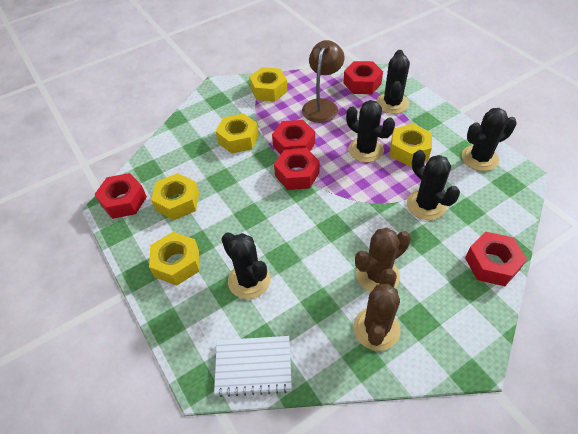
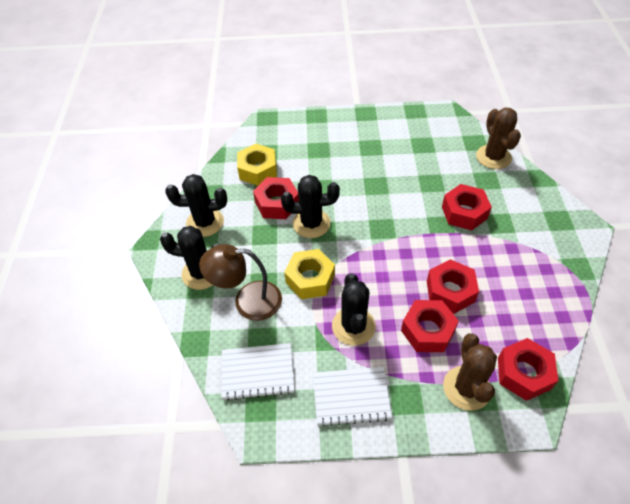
black cactus: [222,233,271,299] [346,100,395,162] [377,50,410,114] [407,150,460,220] [462,108,517,171] = 5 -> [160,226,220,290] [165,174,227,237] [281,175,340,238] [332,273,376,346] = 4
white notebook: [214,336,292,397] = 1 -> [222,343,294,401] [313,367,392,427] = 2
yellow nut: [149,232,199,286] [151,173,199,220] [216,113,259,154] [249,67,287,102] [390,123,432,166] = 5 -> [237,144,277,186] [284,249,335,299] = 2

